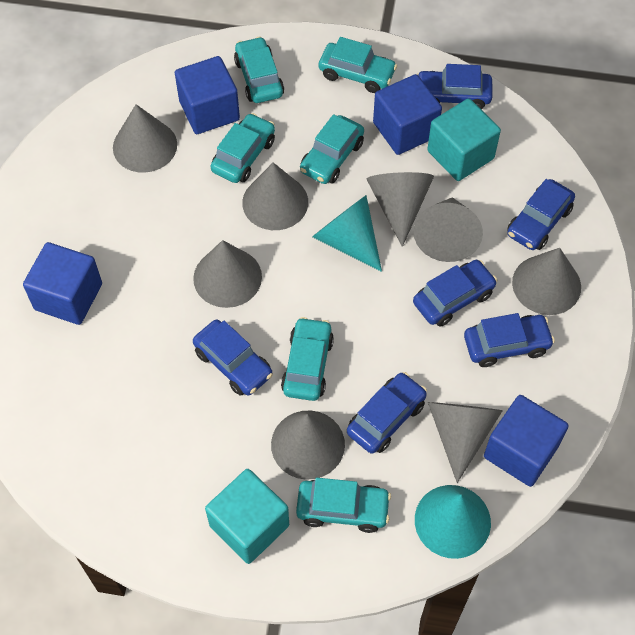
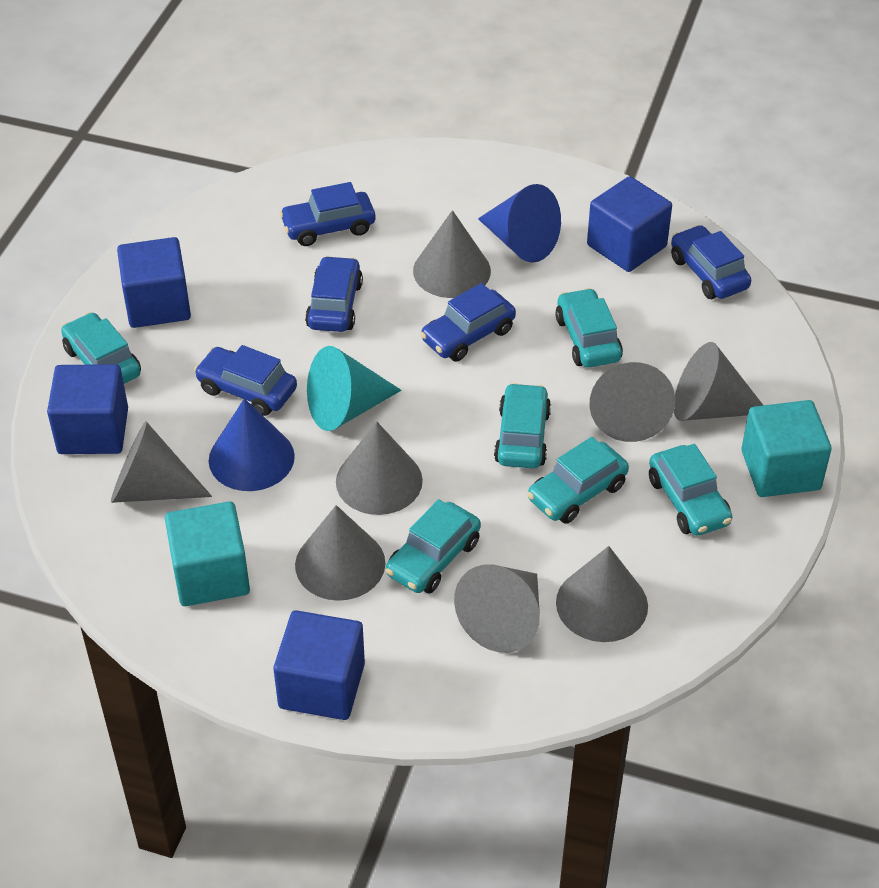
blue car: [193,319,273,396] [347,372,427,454] [413,260,497,327] [417,64,493,110] [464,313,555,367] [507,179,575,250] = 6 -> [194,345,297,416] [279,182,375,246] [305,256,363,332] [420,283,516,361] [671,225,751,299] = 5
blue cone: none = 0 -> [209,398,295,491] [478,184,561,263] = 2
turquoise cone: [312,195,382,272] [415,485,491,559] = 2 -> [307,346,402,431] = 1

